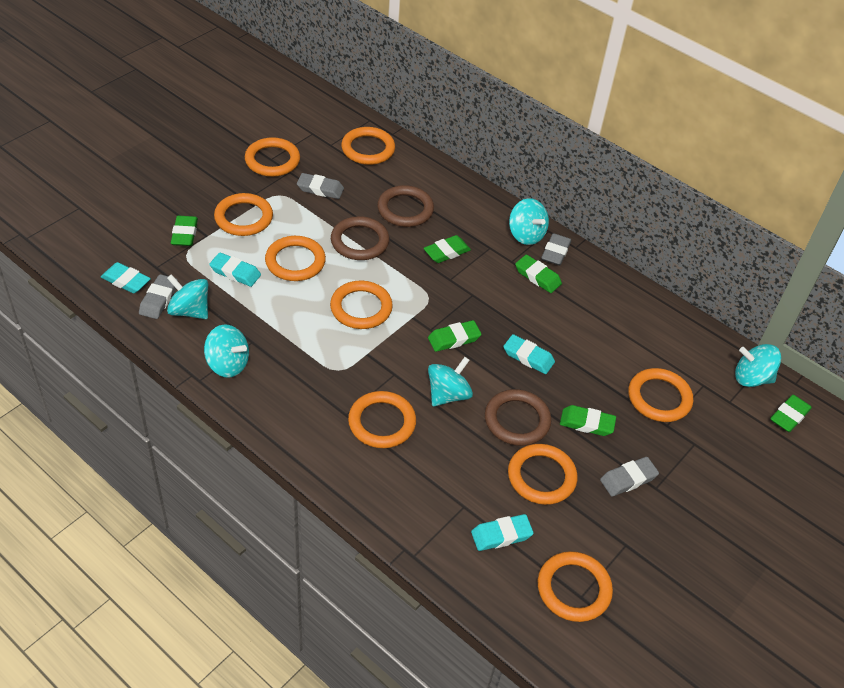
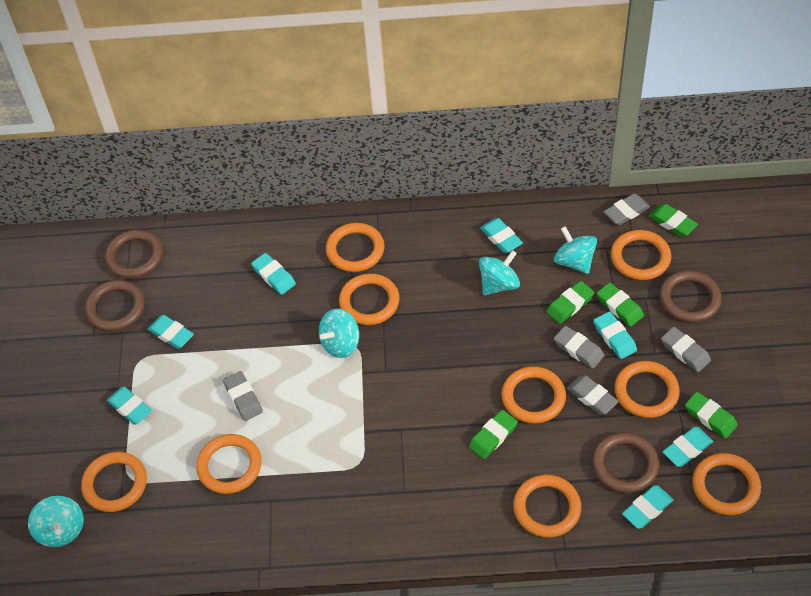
brown ring: [331,216,389,260] [377,185,434,227] [485,389,552,446] = 3 -> [85,280,145,331] [105,230,163,279] [592,432,659,493] [659,270,722,323] = 4
green eraser: [171,216,198,246] [423,235,471,263] [428,320,482,352] [515,255,562,293] [560,405,616,436] [770,395,812,432] = 6 -> [469,410,518,459] [546,281,594,324] [596,282,644,327] [649,204,698,237] [685,392,738,439] = 5
grey eraser: [139,274,178,319] [297,173,344,199] [541,233,571,265] [600,457,659,497] = 4 -> [223,371,263,421] [554,326,604,369] [567,375,619,415] [603,193,650,225] [661,327,711,372] = 5
turquoise eraser: [101,262,151,294] [209,252,261,287] [471,514,534,551] [503,334,555,374] = 4 -> [107,387,152,425] [148,315,194,349] [251,253,296,295] [480,218,523,253] [593,311,637,359] [622,485,673,529] [662,427,713,467] = 7
turquoise spinning top: [167,274,208,319] [204,324,249,378] [428,357,473,406] [509,198,549,245] [735,344,781,387] = 5 -> [28,496,84,547] [319,309,359,358] [479,250,520,295] [554,226,597,274] = 4

